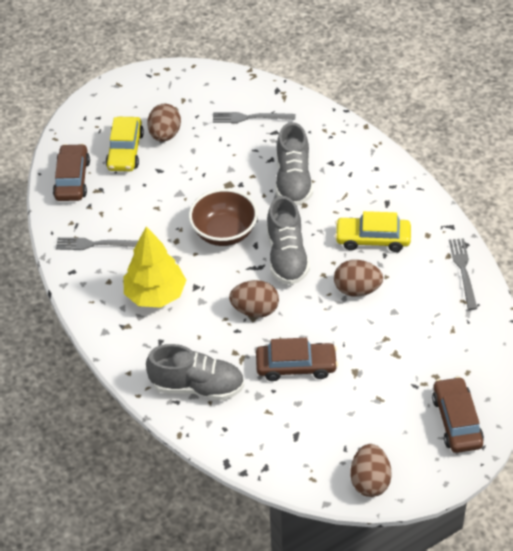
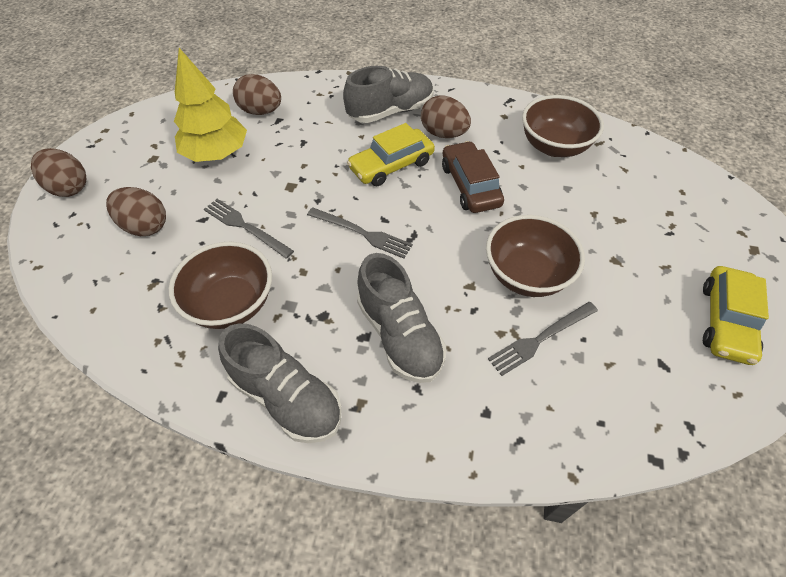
brown bowl: [189,189,258,246] = 1 -> [169,242,272,329] [486,215,585,297] [522,95,604,157] = 3
brown car: [53,144,90,201] [256,338,338,381] [432,377,484,453] = 3 -> [442,141,504,213] = 1

